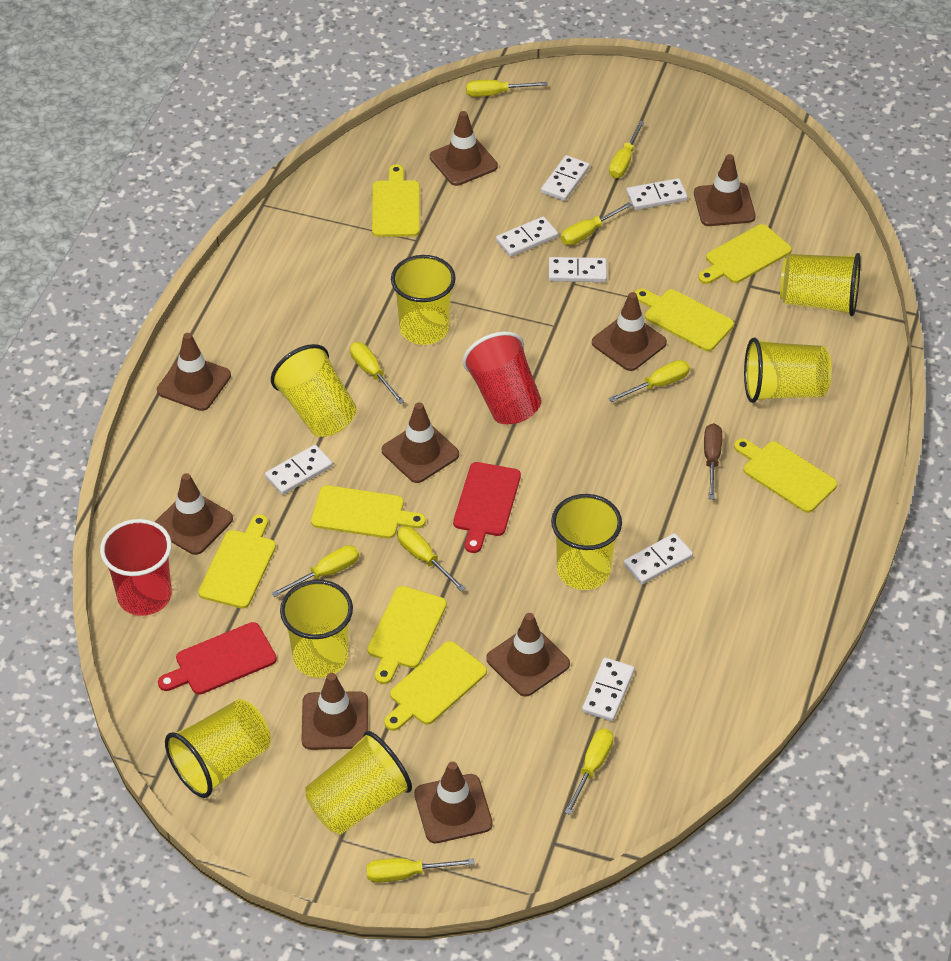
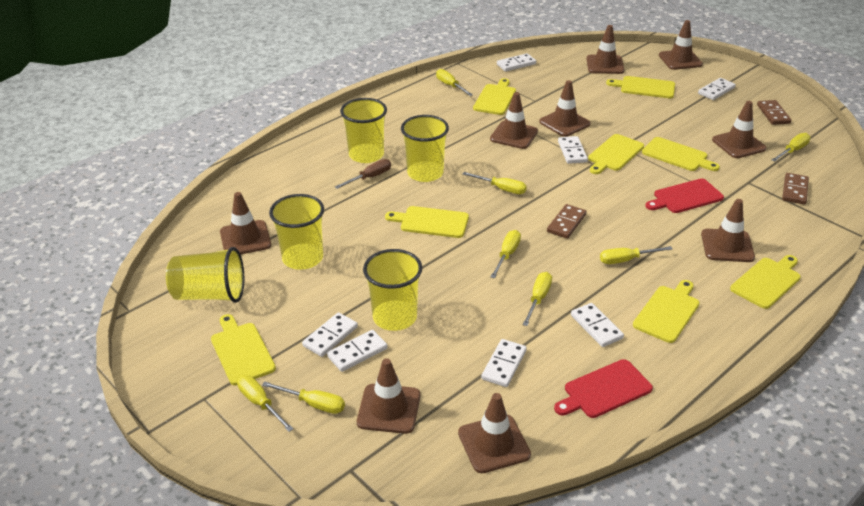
brown domino: none = 0 -> [547,204,587,239] [757,100,792,125] [782,173,809,204] = 3
red cup: [100,519,172,616] [463,331,541,424] = 2 -> none = 0
yellow cup: [165,699,270,798] [271,344,356,437] [280,580,353,678] [305,731,412,835] [391,255,456,345] [551,494,622,590] [744,337,832,403] [780,253,861,316] = 8 -> [166,247,244,303] [269,194,324,270] [340,98,387,163] [363,249,422,331] [401,115,449,182] = 5
yellow screwdriver: [272,545,359,597] [350,342,405,404] [366,858,475,883] [397,527,466,592] [466,80,548,97] [561,202,632,245] [565,729,613,815] [609,121,645,178] [609,360,690,402] = 9 -> [237,375,294,432] [262,381,345,414] [436,69,473,96] [463,172,527,194] [490,230,521,278] [523,272,552,326] [600,246,673,264] [772,133,811,162] = 8

